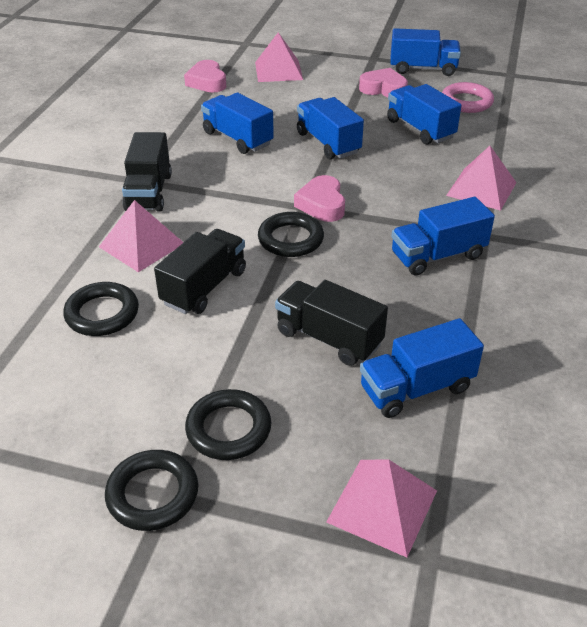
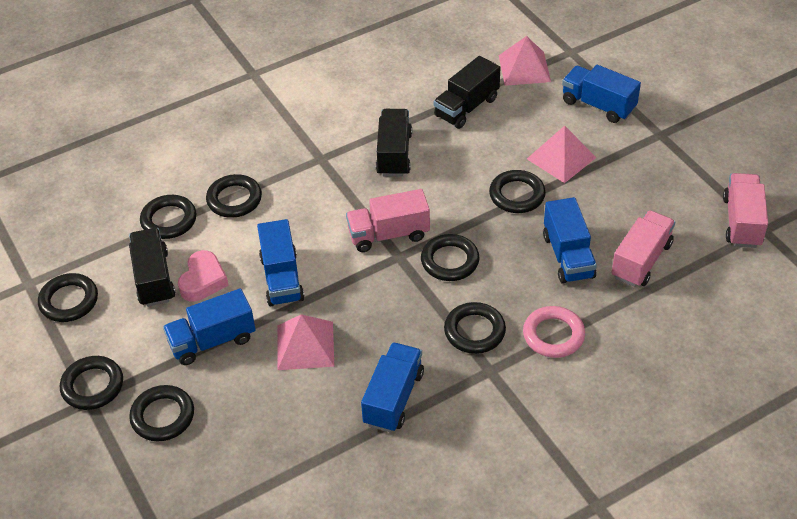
black ring: [63,282,139,336] [105,450,198,531] [185,389,271,460] [258,212,324,257] = 4 -> [38,273,98,322] [60,356,123,410] [129,385,194,441] [140,195,197,239] [206,174,262,218] [421,234,479,281] [444,302,506,354] [489,170,546,213] = 8
blue truck: [201,92,274,154] [297,97,364,159] [360,318,484,418] [387,84,461,145] [390,28,461,76] [391,197,495,276] = 6 -> [163,289,256,365] [257,219,305,306] [361,342,424,432] [543,197,597,284] [562,65,641,123] = 5
pink heart: [184,60,226,92] [294,175,345,222] [359,68,408,97] = 3 -> [178,250,229,302] = 1
pink pyramid: [99,200,183,272] [255,32,303,82] [326,459,437,557] [446,146,517,211] = 4 -> [277,314,334,370] [499,36,551,86] [527,126,597,183] = 3
pink truck: none = 0 -> [346,189,430,252] [611,210,675,287] [723,173,768,248] = 3

